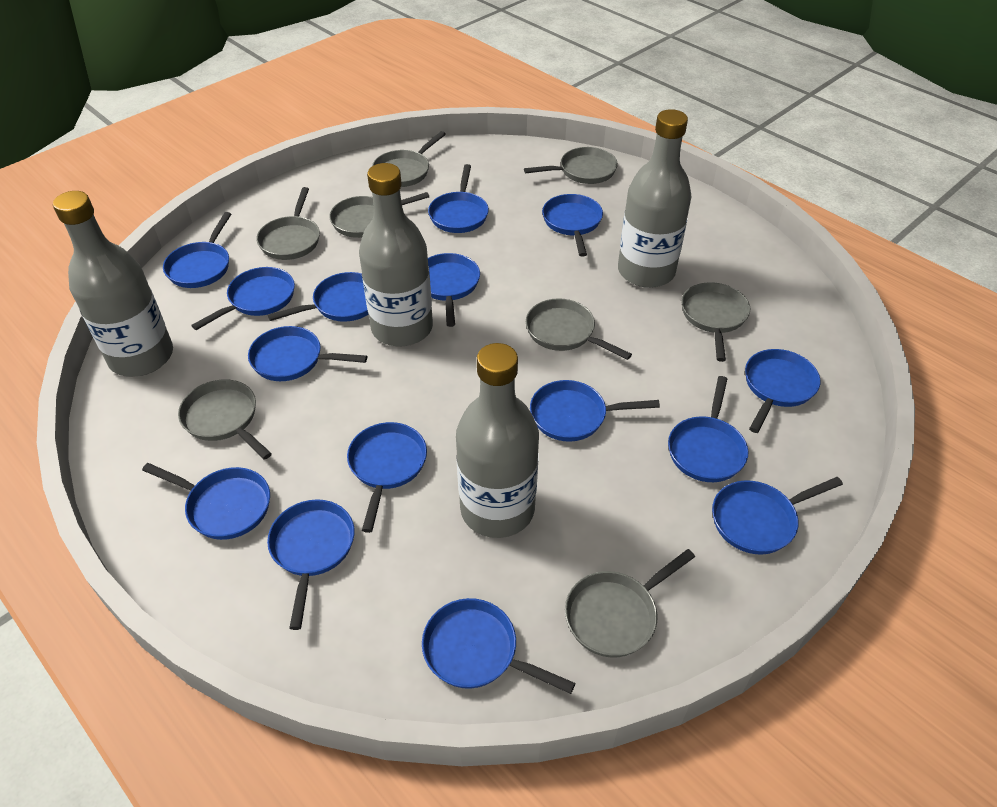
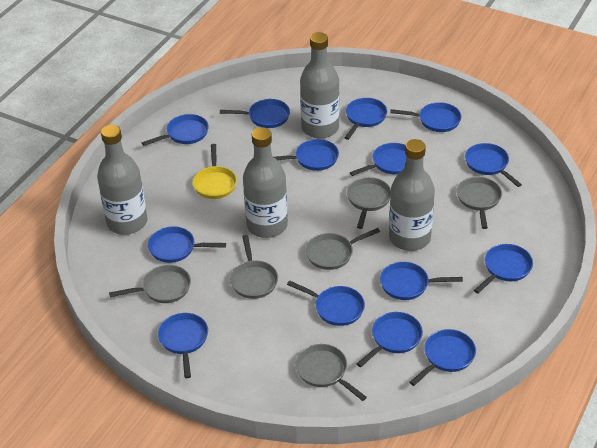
blue pan: [142,463,270,540] [163,212,231,288] [191,267,295,330] [248,326,367,381] [267,499,355,630] [268,272,368,322] [347,422,427,533] [422,598,575,694] [428,164,489,233] [428,253,480,327] [530,380,660,442] [542,194,603,257] [668,376,748,482] [712,477,843,555] [745,349,821,433] = 15 -> [142,114,209,146] [148,227,226,263] [158,313,208,378] [220,99,290,128] [274,139,339,171] [287,280,365,326] [344,98,387,140] [350,143,406,176] [357,312,423,367] [380,262,463,300] [390,102,462,132] [409,329,476,386] [465,143,522,187] [474,244,533,294] = 14
grey pan: [178,379,272,460] [256,187,320,260] [329,192,429,238] [372,131,446,187] [524,147,618,184] [526,298,632,360] [565,549,695,657] [681,282,750,362] = 8 -> [109,265,191,303] [230,235,278,299] [295,344,367,401] [306,228,380,270] [347,177,391,229] [457,177,502,229] = 6
yellow pan: none = 0 -> [193,144,237,199] = 1

